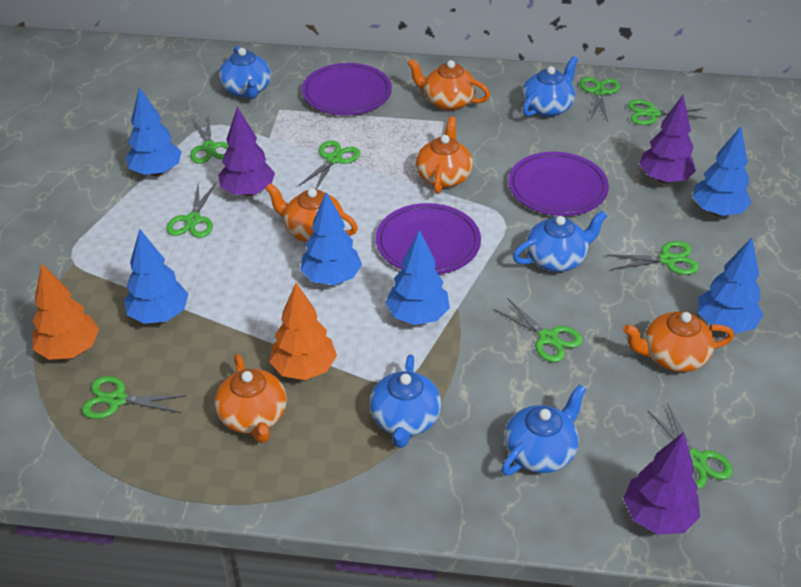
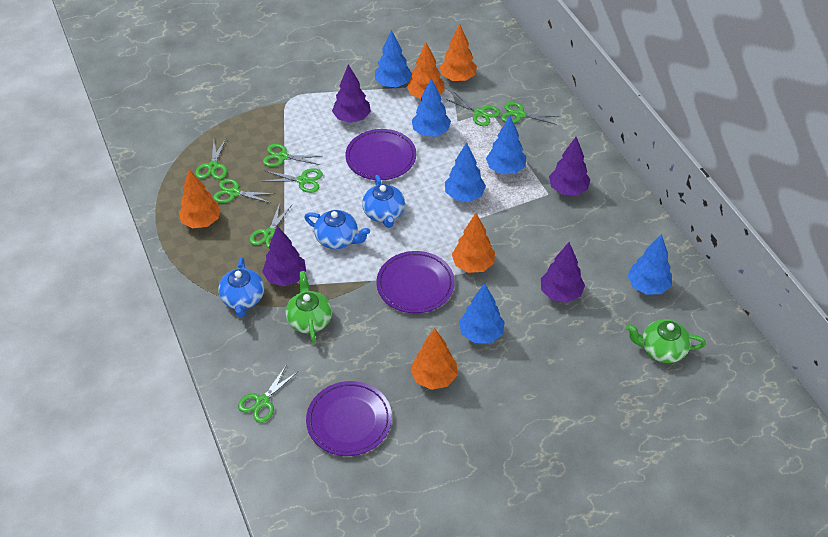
blue teapot: [219,46,271,99] [370,354,441,448] [501,384,587,476] [513,210,607,272] [522,56,578,117] = 5 -> [218,257,264,317] [304,210,370,249] [362,175,405,228] = 3
green scissors: [82,376,187,419] [166,183,216,238] [190,116,229,164] [298,141,360,190] [493,298,583,362] [580,77,620,122] [607,241,699,275] [628,100,706,125] [647,403,733,490] = 9 -> [195,137,227,180] [213,179,276,203] [238,364,299,423] [250,203,293,248] [263,144,321,167] [263,168,323,193] [446,92,500,126] [501,102,559,125] = 8
green teapot: none = 0 -> [286,271,332,343] [626,319,706,363] = 2
orange teapot: [215,354,287,443] [265,183,358,242] [407,59,490,111] [416,117,473,194] [623,311,734,372] = 5 -> none = 0
orange tree: [32,264,99,360] [269,283,337,380] = 2 -> [179,169,221,228] [407,43,445,99] [410,328,458,390] [440,24,477,81] [452,213,495,273] = 5
purple tree: [218,107,275,196] [623,432,700,535] [639,95,696,184] = 3 -> [262,226,306,286] [332,65,371,123] [541,242,585,303] [549,137,590,196] = 4

